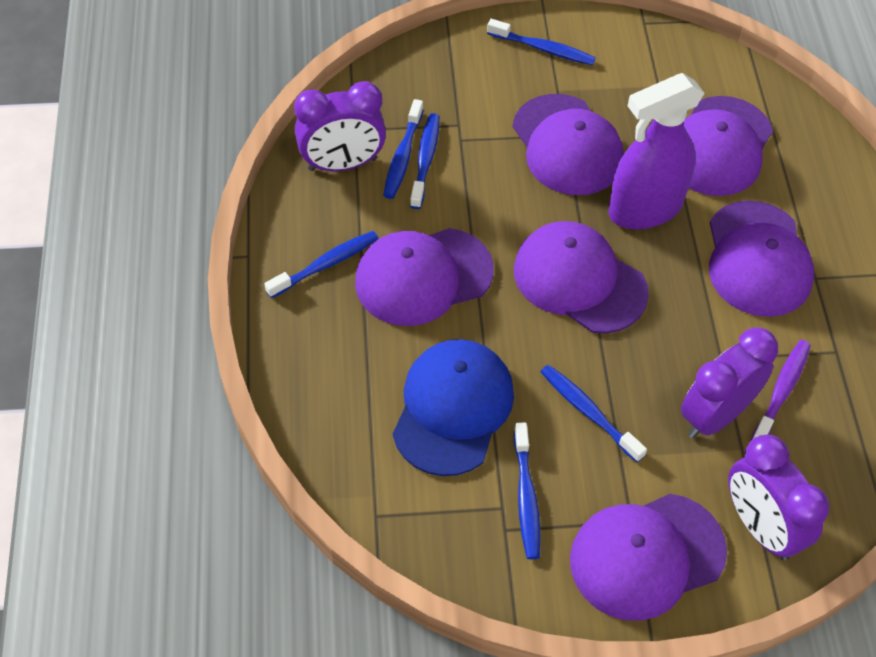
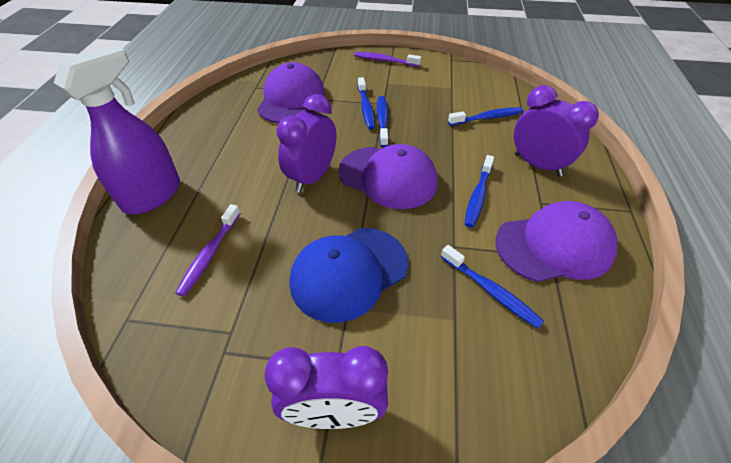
blue toothbrush: [265,231,379,298] [383,99,423,199] [410,113,440,209] [487,19,596,65] [514,423,541,559] [541,365,647,462] = 6 -> [358,77,375,130] [377,96,389,147] [441,245,544,329] [448,107,524,126] [465,155,494,228] = 5
purple cap: [355,228,494,326] [513,94,624,195] [514,221,649,333] [570,494,727,621] [683,96,773,196] [709,200,814,317] = 6 -> [257,62,325,124] [338,144,438,209] [495,201,618,282] = 3
purple toothbrush: [751,340,811,440] = 1 -> [175,204,241,297] [354,52,421,67] = 2

